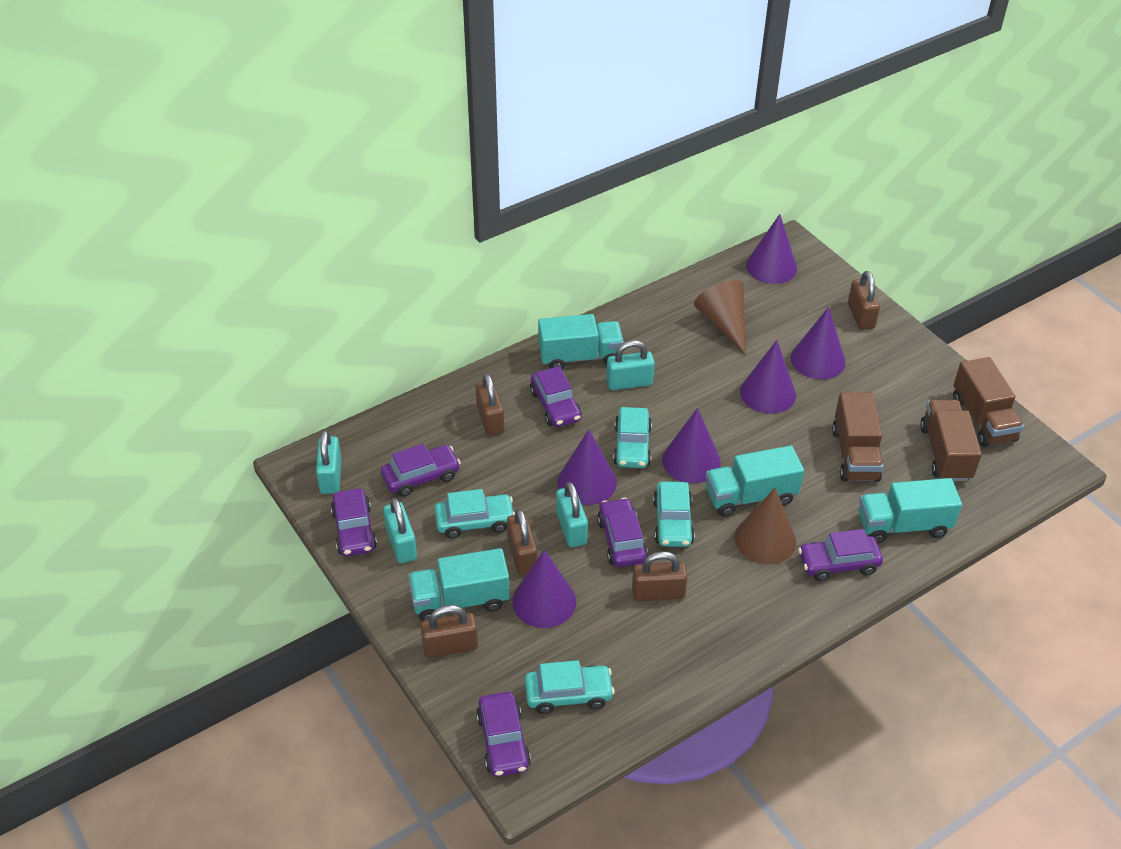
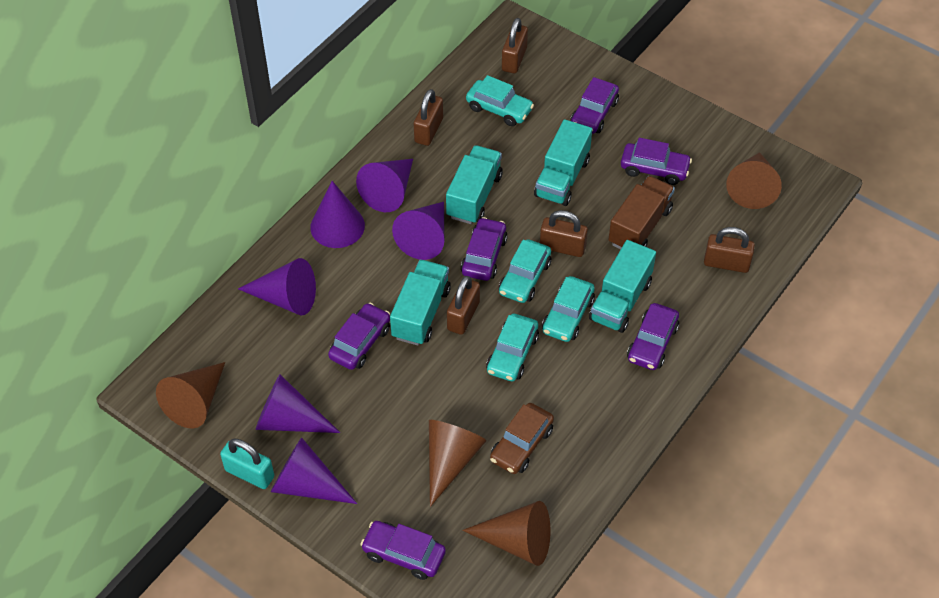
brown car: none = 0 -> [490,403,554,474] = 1
brown cone: [694,280,746,355] [734,488,796,565] = 2 -> [156,362,225,428] [429,420,486,507] [462,501,551,566] [726,152,782,209] = 4
brown truck: [832,392,883,482] [920,400,982,481] [953,357,1024,447] = 3 -> [608,176,675,249] = 1
turquoise padlock: [316,430,342,494] [383,497,417,564] [556,482,588,547] [606,340,655,390] = 4 -> [220,438,274,489] = 1

